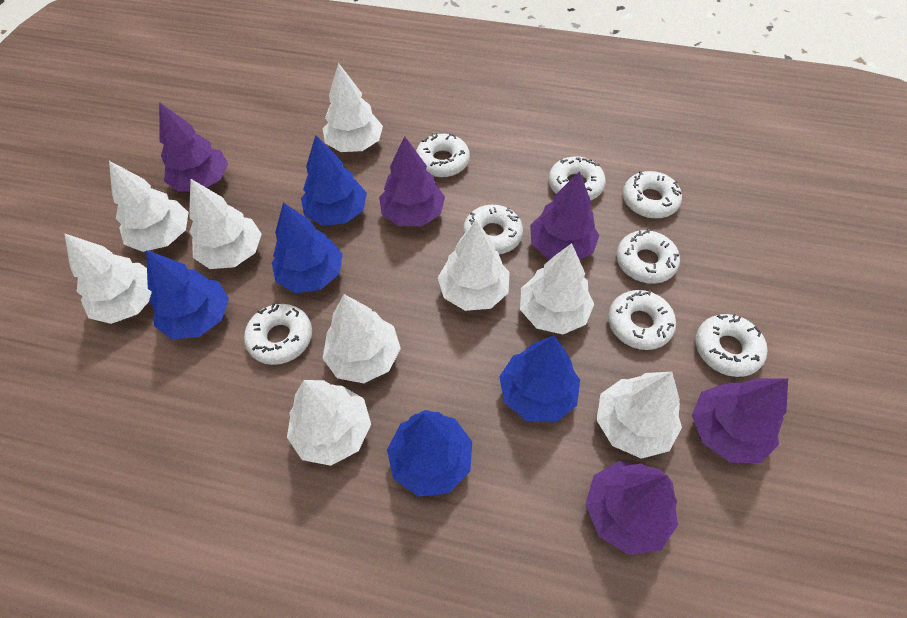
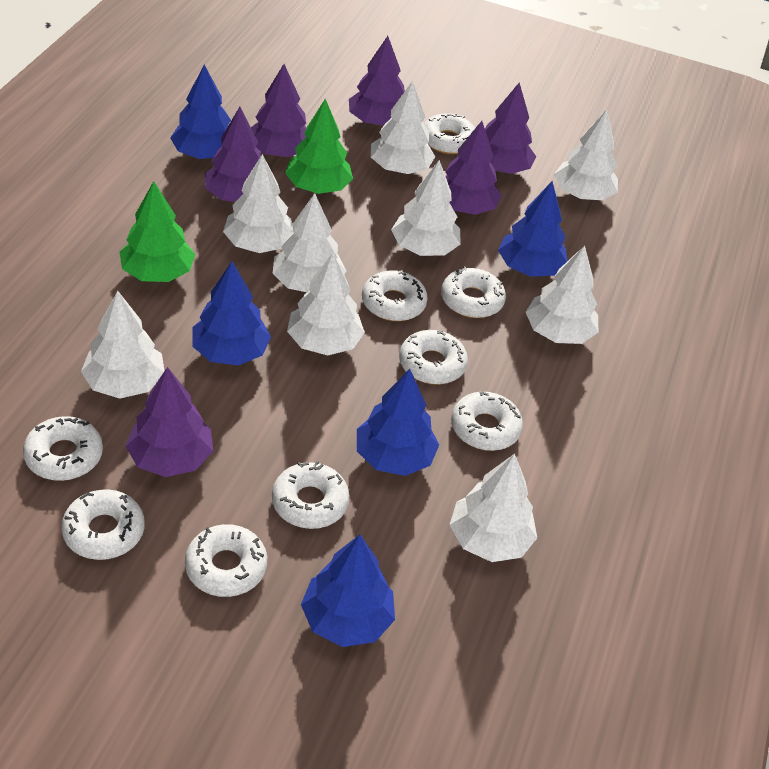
green tree: none = 0 -> [120,181,195,282] [285,99,353,194] = 2
purple tree: [159,102,228,192] [379,137,445,226] [530,171,599,260] [585,461,678,555] [692,378,788,463] = 5 -> [126,367,213,477] [205,107,262,202] [251,64,307,157] [349,36,405,126] [445,121,502,215] [485,82,536,174] = 6
white donut: [244,303,312,365] [416,133,470,177] [463,205,523,255] [548,156,606,200] [608,290,676,350] [616,229,680,284] [623,171,682,219] [695,313,767,377] = 8 -> [23,416,103,481] [61,489,144,560] [185,524,267,597] [272,461,350,529] [362,270,428,321] [399,330,468,385] [424,113,475,154] [441,266,506,318] [451,391,523,451] = 9

